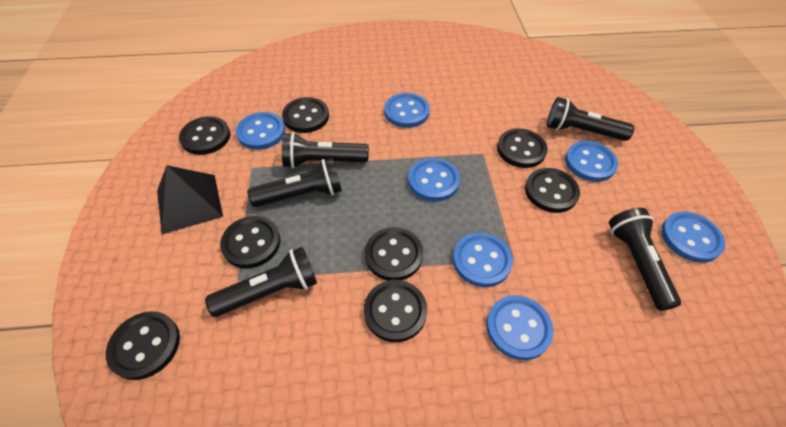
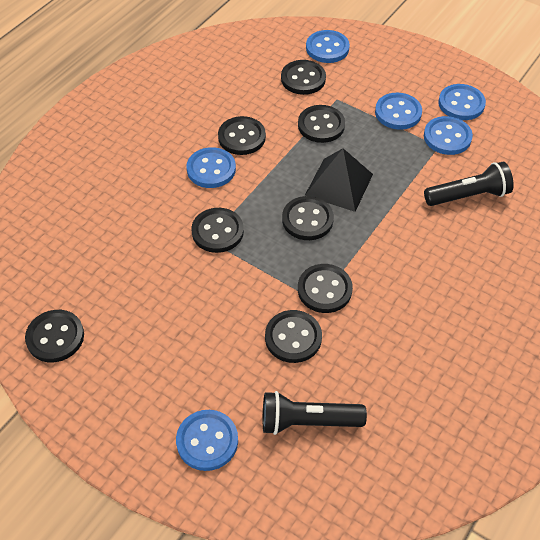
black flashlight: [205,247,317,317] [247,158,342,207] [282,132,369,168] [547,97,635,141] [609,208,681,311] = 5 -> [263,391,367,435] [424,162,514,206] = 2
blue button: [236,112,285,150] [384,93,430,128] [408,158,460,202] [453,233,513,287] [486,295,554,360] [565,141,618,182] [661,212,725,263] = 7 -> [176,410,238,471] [186,147,236,188] [306,30,350,63] [375,93,422,130] [424,116,473,155] [438,84,486,120] = 6

